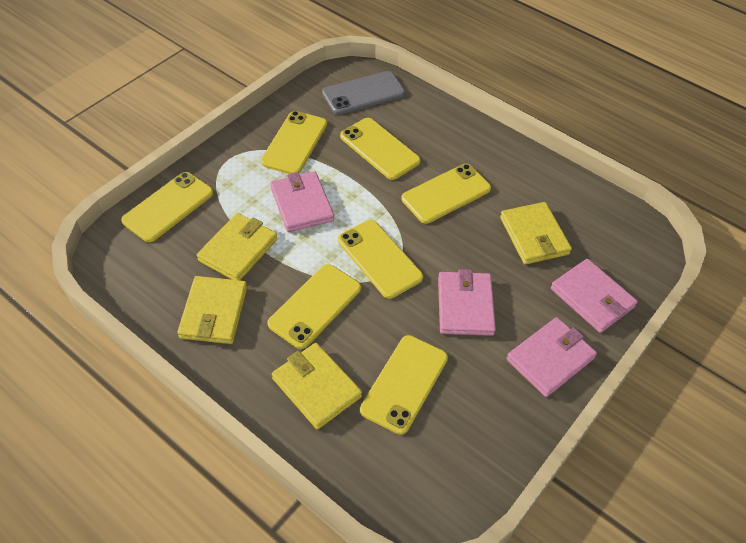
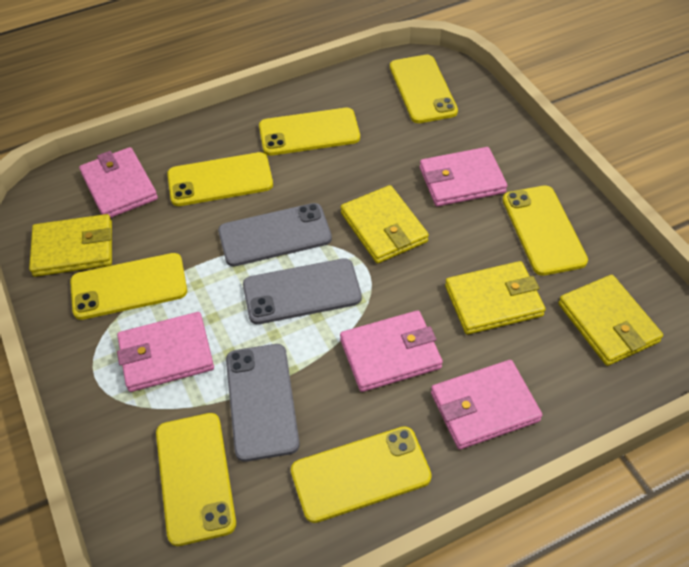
grey phone: [322,71,405,114] = 1 -> [218,203,332,266] [226,344,300,462] [243,258,362,324] = 3
pink wallet: [270,171,334,232] [438,269,496,336] [506,317,597,397] [551,259,638,333] = 4 -> [79,147,158,218] [117,312,214,392] [340,310,443,392] [420,147,507,207] [431,360,542,450] = 5

